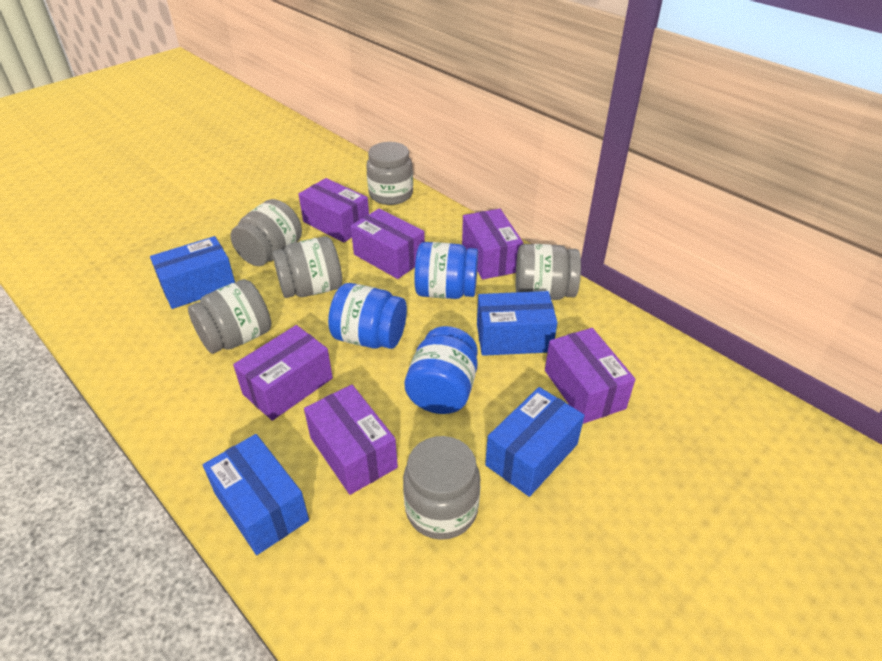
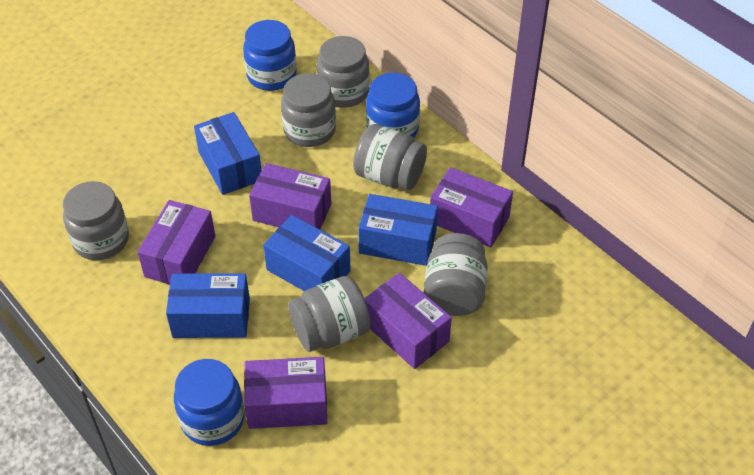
purple box: [233,325,333,421] [299,178,369,243] [304,385,398,495] [351,208,425,279] [462,209,524,279] [545,328,635,424] = 6 -> [138,200,215,284] [244,357,327,429] [249,163,331,229] [364,273,452,369] [430,167,513,247] = 5

